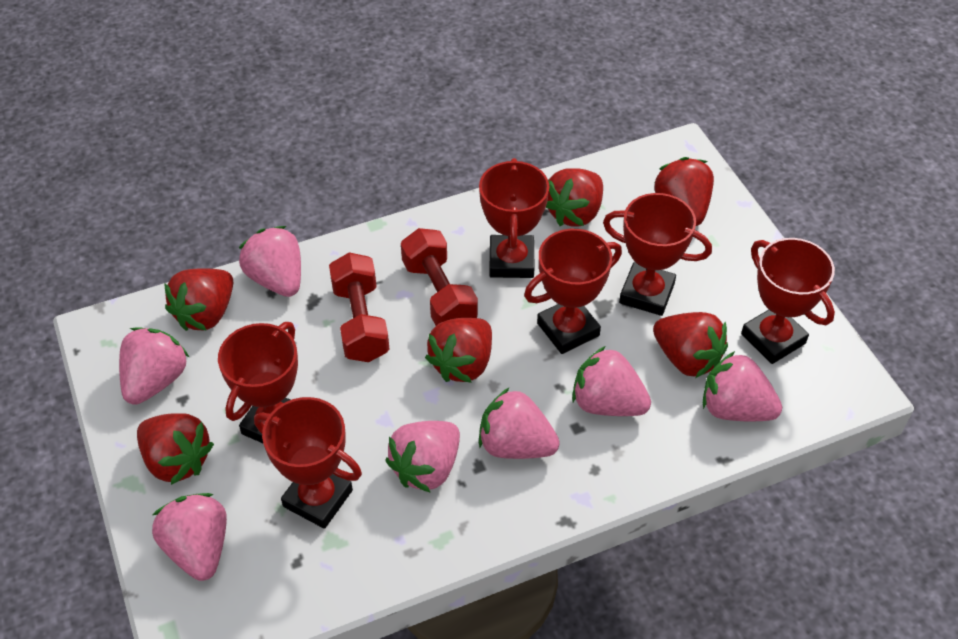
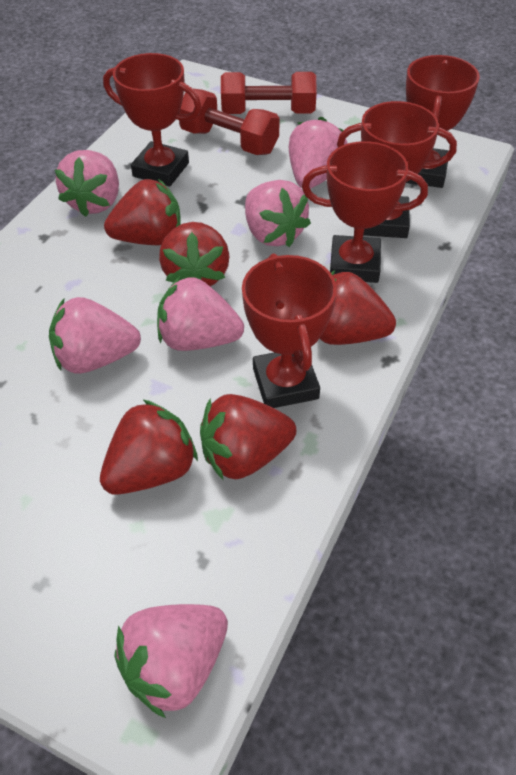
pink strawberry: [119,327,189,405] [152,493,227,581] [239,226,301,297] [385,421,460,493] [479,387,560,459] [572,346,651,416] [703,351,782,421] = 7 -> [49,297,141,374] [55,150,119,217] [114,604,228,718] [157,276,244,351] [245,180,311,247] [289,117,348,189] = 6
red strawberry: [137,413,214,485] [164,268,234,331] [425,318,492,383] [546,168,603,227] [653,312,728,378] [654,157,714,226] = 6 -> [100,399,198,495] [104,179,181,245] [159,222,229,286] [200,394,296,479] [319,270,396,345] = 5
red trophy: [218,322,298,443] [254,397,362,529] [479,158,549,278] [524,229,622,354] [603,193,712,316] [741,238,835,364] = 6 -> [103,53,201,186] [242,253,337,408] [302,141,428,283] [337,101,457,238] [406,55,480,188] = 5

